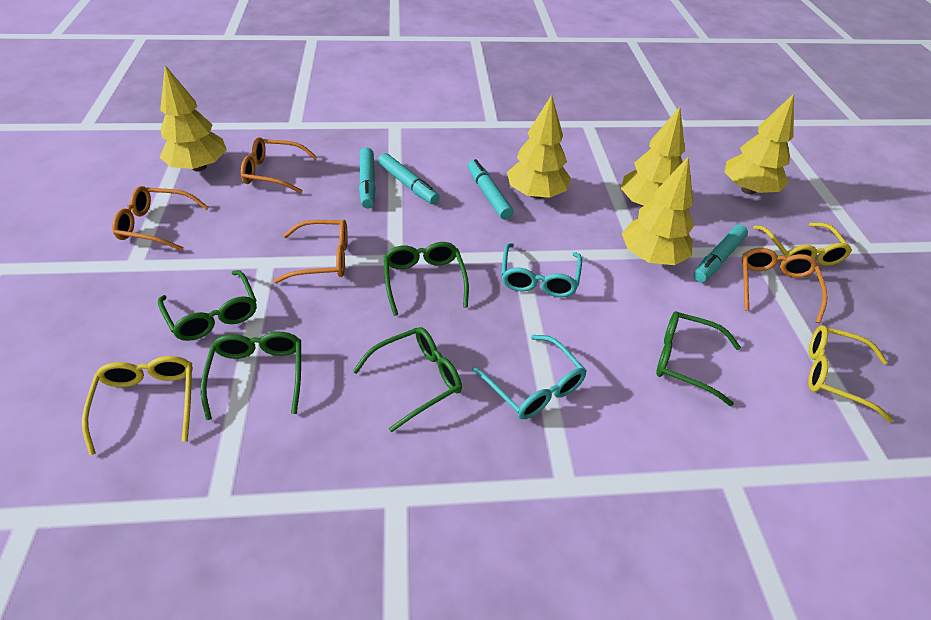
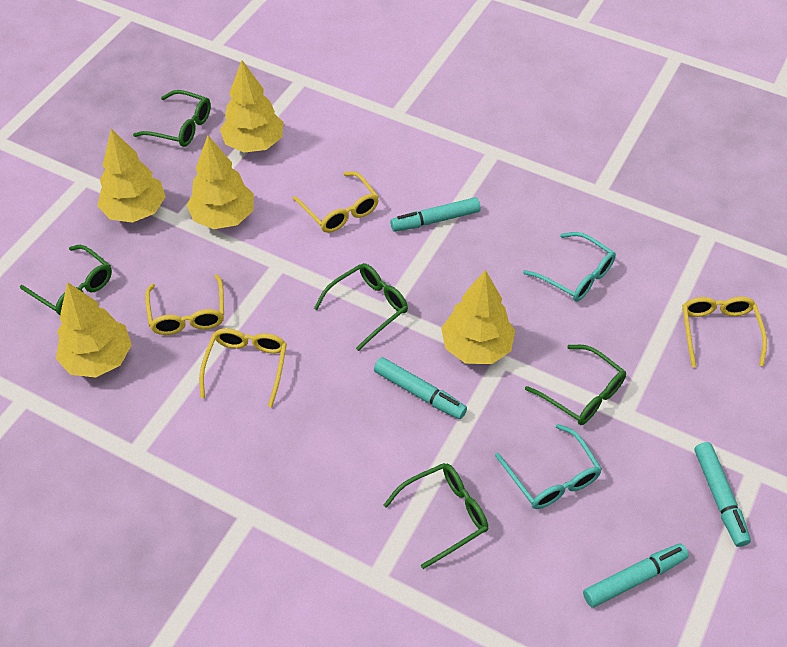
orange glasses: [112,186,209,251] [241,137,318,193] [274,220,348,283] [742,248,828,323] = 4 -> none = 0
yellow glasses: [82,356,193,455] [753,223,852,266] [808,325,893,422] = 3 -> [145,274,224,335] [199,328,287,408] [293,171,379,233] [682,296,767,367] = 4

